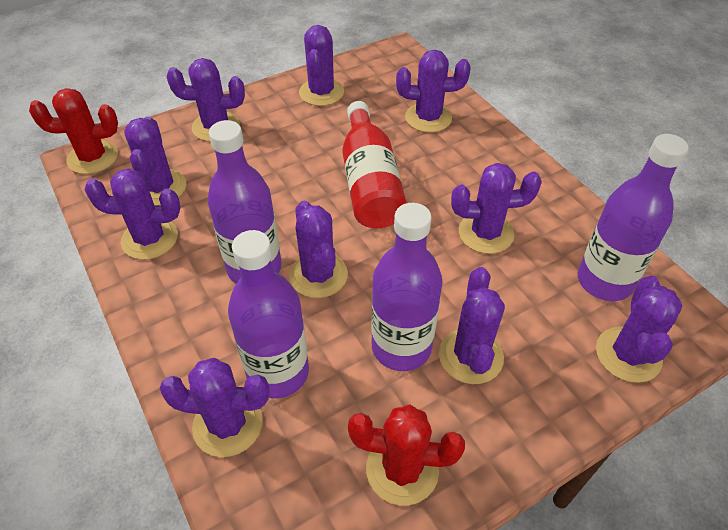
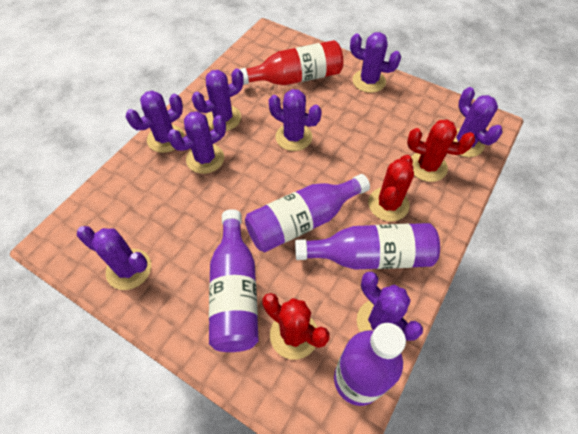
purple cactus: [84,168,181,260] [124,117,186,206] [159,358,270,457] [167,58,245,142] [289,201,348,298] [299,25,344,106] [396,50,471,133] [439,267,505,384] [451,163,542,254] [596,276,682,383] = 10 -> [77,226,151,290] [126,90,184,153] [168,111,226,174] [192,69,244,131] [269,89,322,151] [350,32,401,93] [357,272,423,341] [453,87,503,157] = 8
red cactus: [29,88,118,174] [348,404,465,505] = 2 -> [262,293,330,360] [368,155,414,222] [407,120,475,182] = 3

